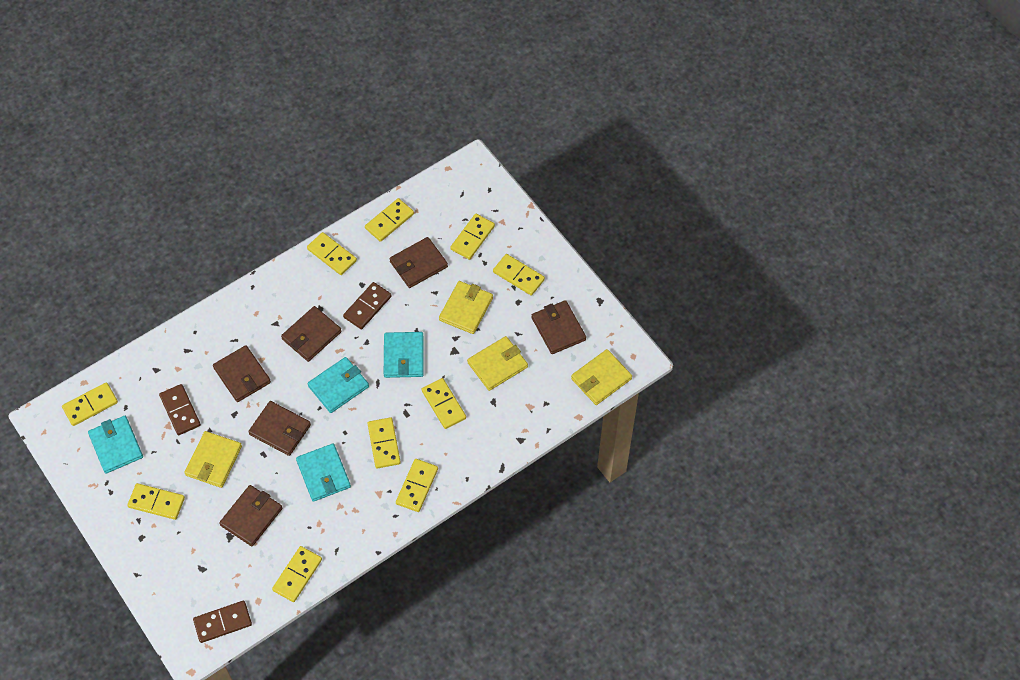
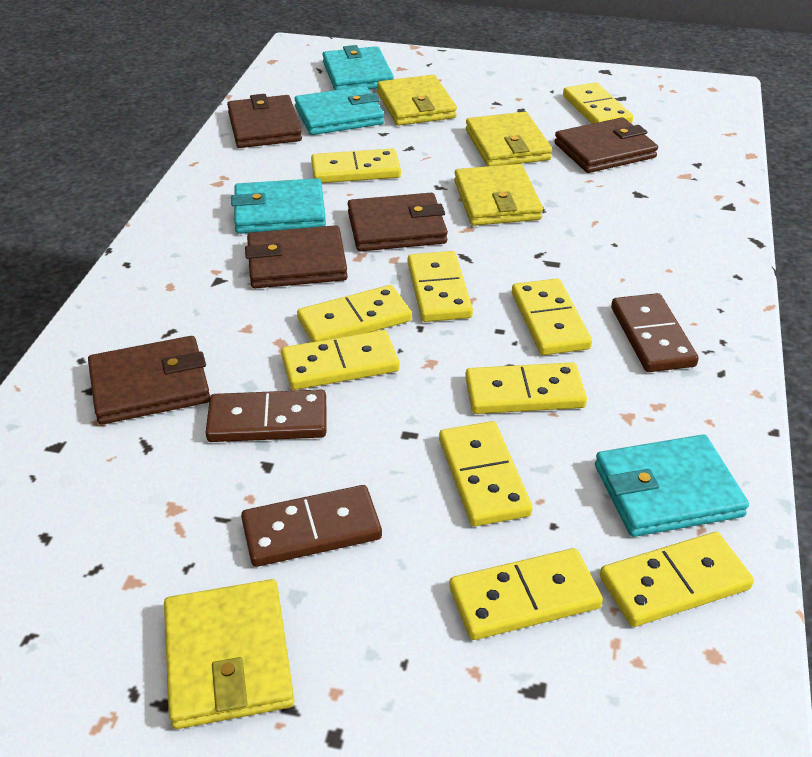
brown wallet: [213,345,271,402] [219,485,282,546] [248,401,311,456] [281,306,342,362] [389,237,448,288] [532,300,586,354] = 6 -> [88,336,210,425] [227,94,302,148] [245,225,348,288] [348,193,448,252] [554,117,658,173] = 5

